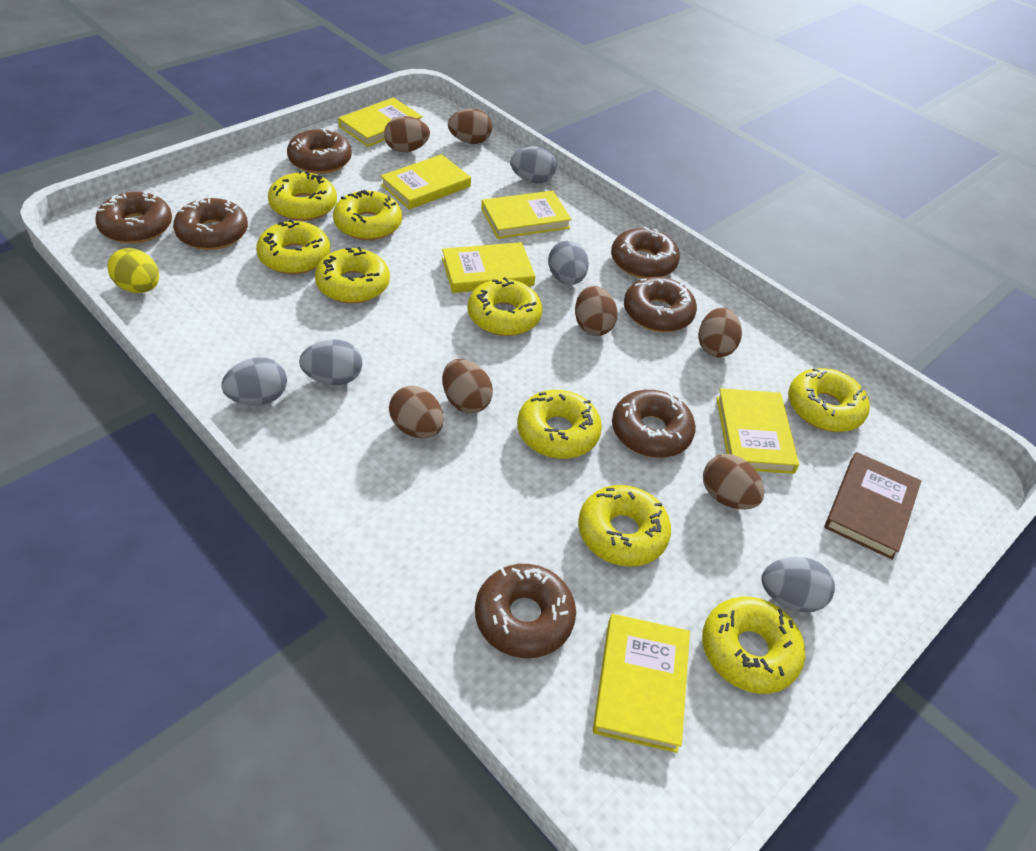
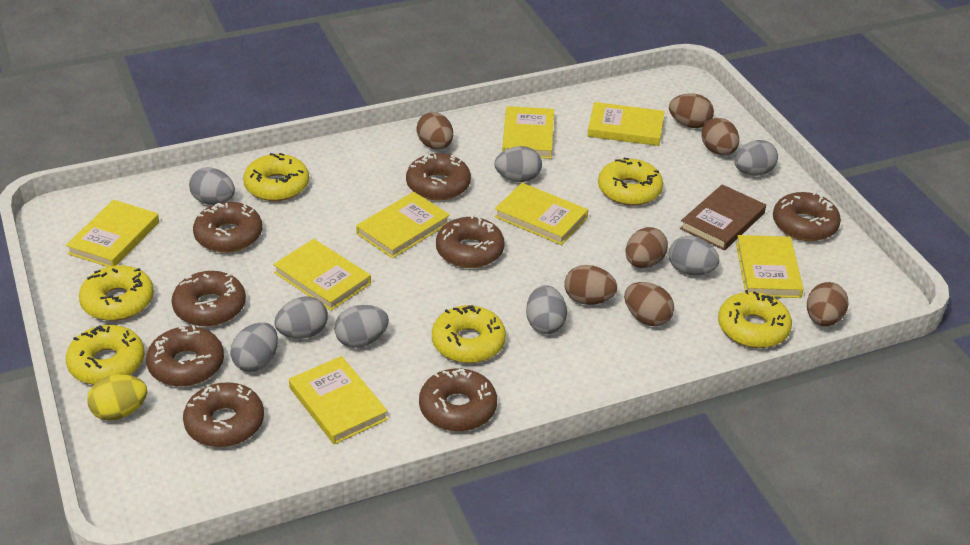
brown donut: [95,192,172,244] [173,198,248,250] [287,128,352,174] [475,564,576,658] [611,227,680,278] [612,390,696,458] [624,277,697,332] = 7 -> [146,325,224,386] [172,271,246,326] [183,382,264,447] [193,202,262,253] [406,153,471,201] [419,368,497,431] [436,215,504,268] [773,192,841,241] = 8
grey egg: [221,357,287,405] [299,339,362,385] [510,147,557,183] [548,241,589,285] [761,557,835,612] = 5 -> [189,167,235,205] [230,323,278,372] [274,296,328,339] [334,305,389,348] [495,146,542,182] [526,285,567,334] [669,236,719,275] [734,140,778,176] = 8
yellow book: [338,98,423,147] [380,154,471,210] [442,242,535,293] [481,191,572,239] [593,614,690,753] [716,388,799,474] = 6 -> [66,200,159,267] [273,239,371,311] [289,356,388,445] [356,192,450,258] [494,183,588,245] [502,106,554,159] [587,102,665,146] [736,235,804,298] = 8
yellow donut: [256,219,330,274] [268,170,337,221] [315,247,390,304] [333,190,402,240] [468,277,542,336] [517,390,602,459] [578,485,671,567] [702,597,805,694] [788,368,870,432] = 9 -> [66,325,145,385] [79,265,154,321] [243,153,309,201] [432,305,506,363] [598,158,663,206] [718,290,792,348] = 6

